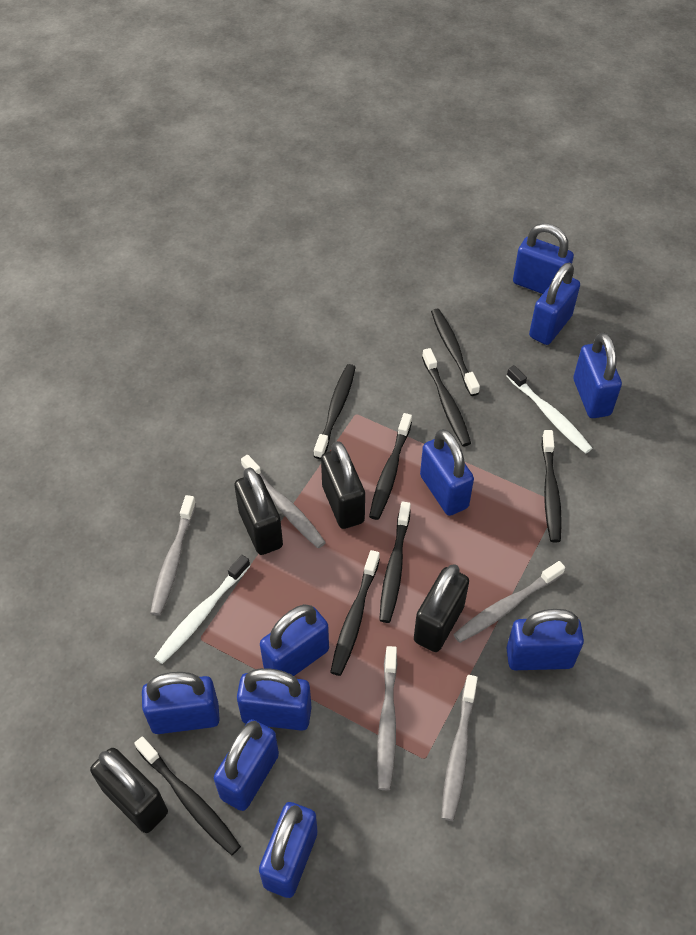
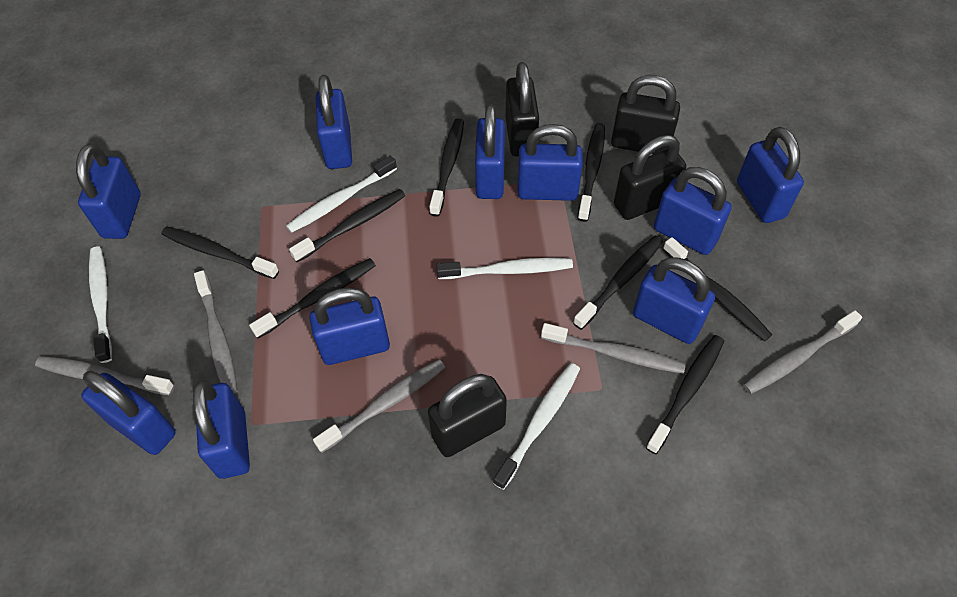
white toothbrush: [154,555,250,664] [507,365,592,454] = 2 -> [89,247,112,363] [286,156,397,233] [436,258,573,279] [493,363,580,490] = 4

